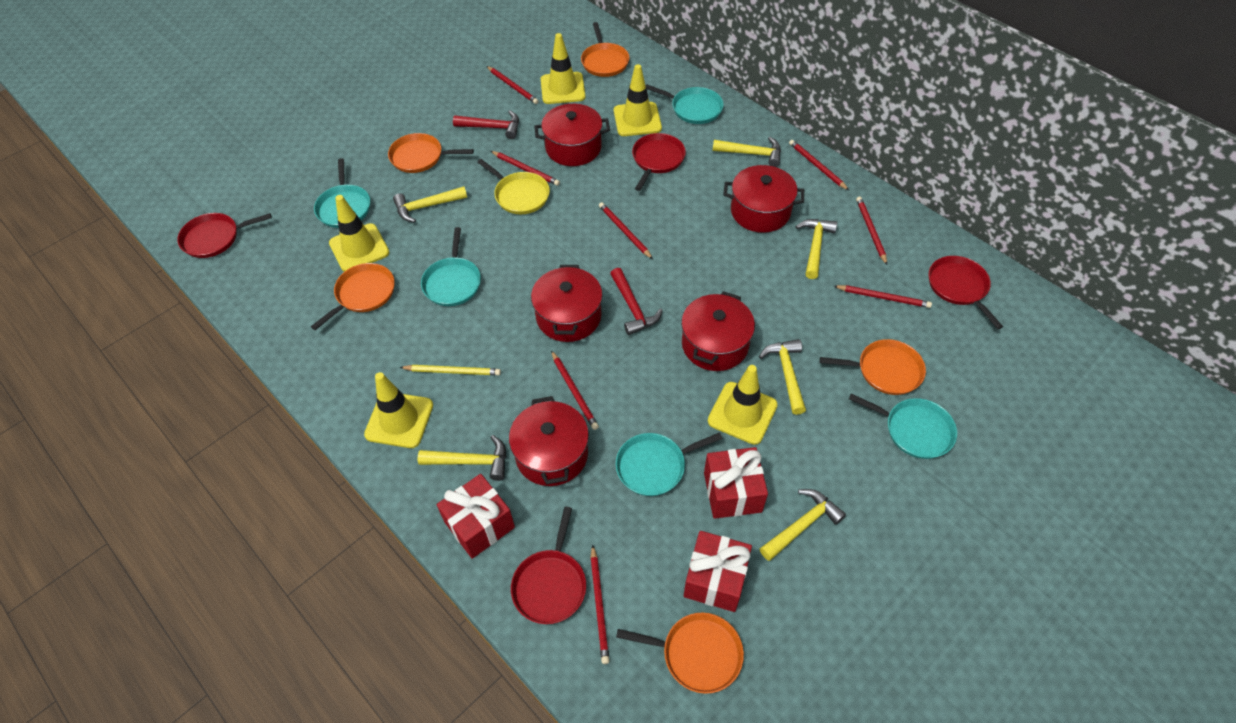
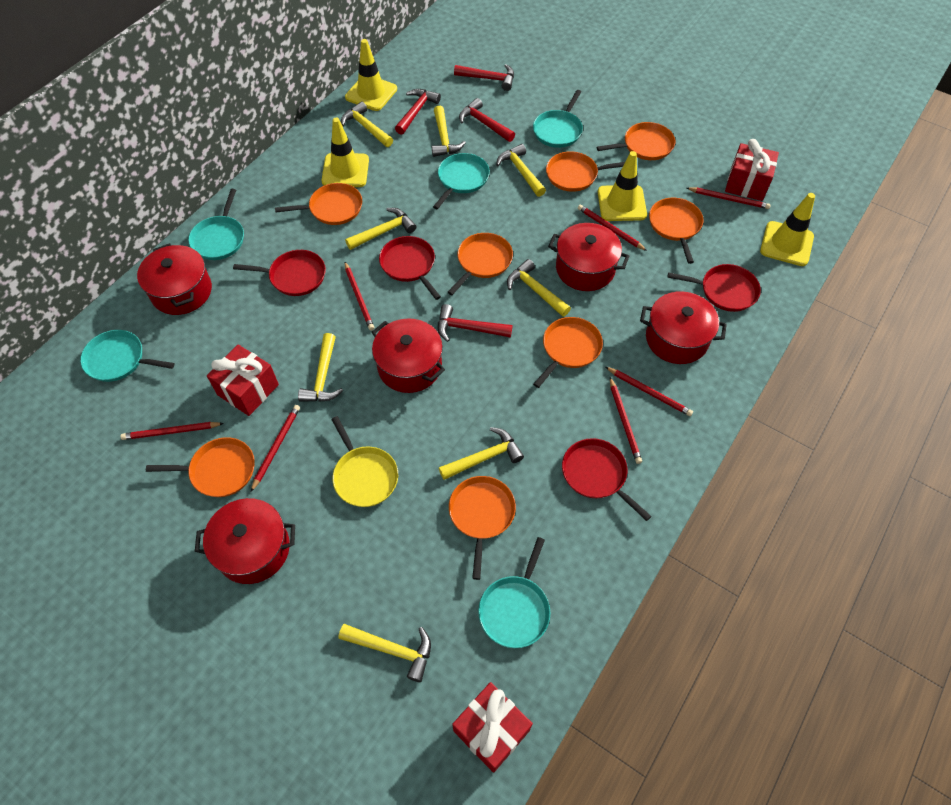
orange pan: [311,263,395,330] [388,133,474,173] [581,22,629,77] [616,613,744,694] [820,339,926,395] = 5 -> [146,437,255,497] [275,183,362,225] [448,233,513,295] [449,476,516,580] [533,317,603,388] [546,151,625,192] [597,122,675,160] [649,198,703,264] = 8
red hammer: [453,110,519,139] [610,268,663,335] = 2 -> [395,89,441,135] [438,304,512,342] [454,64,514,91] [459,98,515,142] = 4
red pencil: [487,66,538,104] [491,151,560,186] [551,350,599,430] [590,544,609,664] [599,202,653,259] [789,140,849,190] [834,285,932,308] [856,196,887,265] = 8 -> [120,422,224,440] [251,405,300,492] [345,262,374,330] [578,205,647,251] [606,367,693,416] [610,377,642,464] [687,187,771,209] = 7
yellow hammer: [393,186,467,223] [418,435,506,481] [713,137,781,167] [759,339,806,415] [760,489,846,561] [796,219,837,279] = 6 -> [298,333,343,402] [338,624,431,682] [341,101,393,147] [345,208,417,250] [432,106,466,157] [439,427,524,480] [496,144,546,197] [507,259,571,317] = 8
yellow pencil: [400,365,501,375] = 1 -> none = 0
yellow traffic cone: [329,195,390,272] [364,372,433,448] [541,33,586,104] [614,64,662,136] [708,365,778,445] = 5 -> [321,117,369,187] [345,39,397,111] [598,151,647,221] [760,193,815,266] = 4

